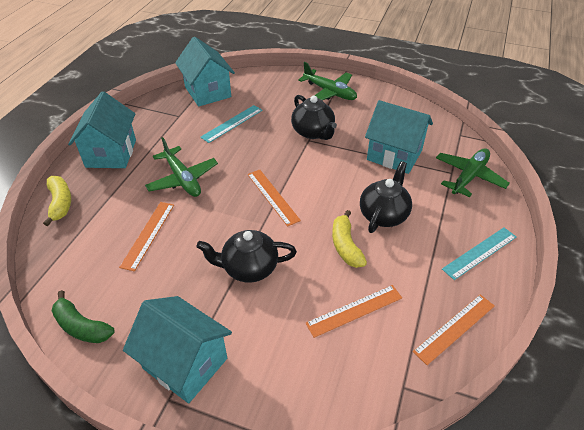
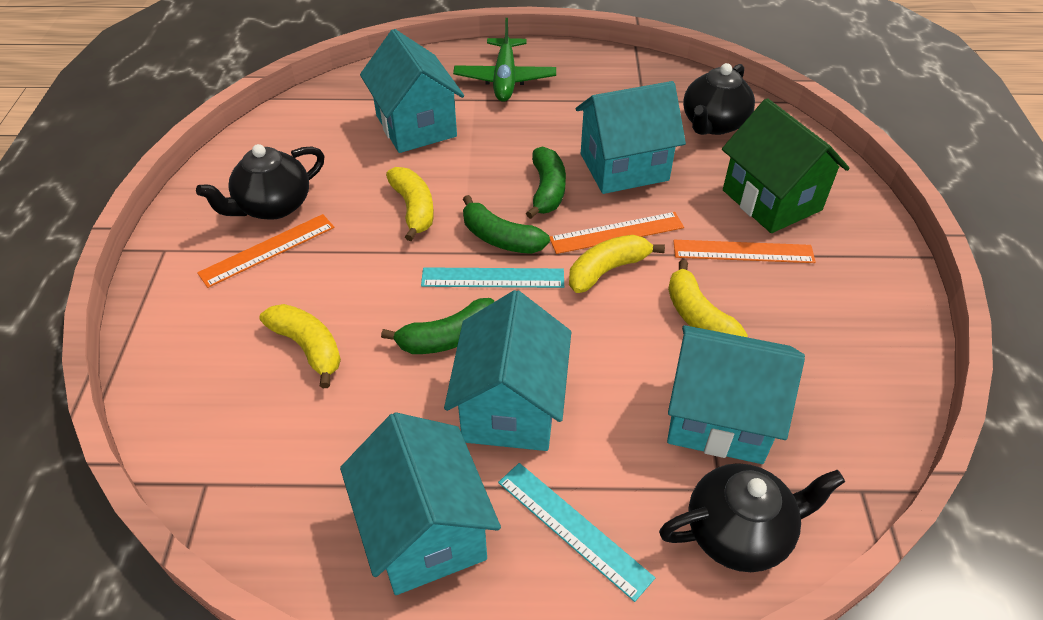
green banana: [52,290,115,343] = 1 -> [381,298,494,354] [463,195,550,254] [526,146,566,219] = 3
green house: none = 0 -> [722,98,850,233] = 1
green plane: [145,137,218,197] [298,62,357,100] [436,148,510,197] = 3 -> [453,18,556,102] = 1
orange ruler: [119,202,174,271] [247,170,301,227] [305,285,402,338] [413,294,495,365] = 4 -> [197,214,334,288] [550,212,684,254] [673,240,816,263] = 3
turquoise house: [68,91,136,168] [123,296,232,403] [175,37,235,107] [365,100,433,174] = 4 -> [340,412,501,595] [360,29,464,153] [444,290,571,451] [576,81,686,194] [667,325,805,464] = 5
yellow banana: [43,176,71,226] [332,210,367,268] = 2 -> [259,304,341,389] [386,167,434,241] [569,235,665,293] [668,260,748,337] = 4

